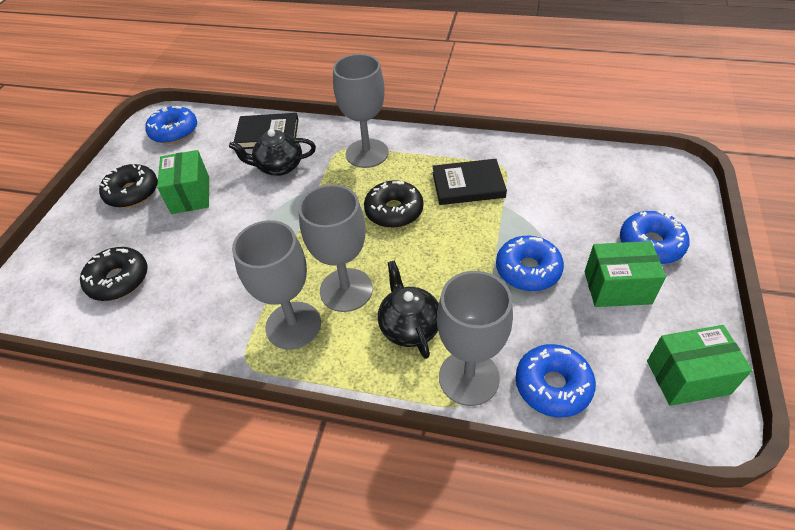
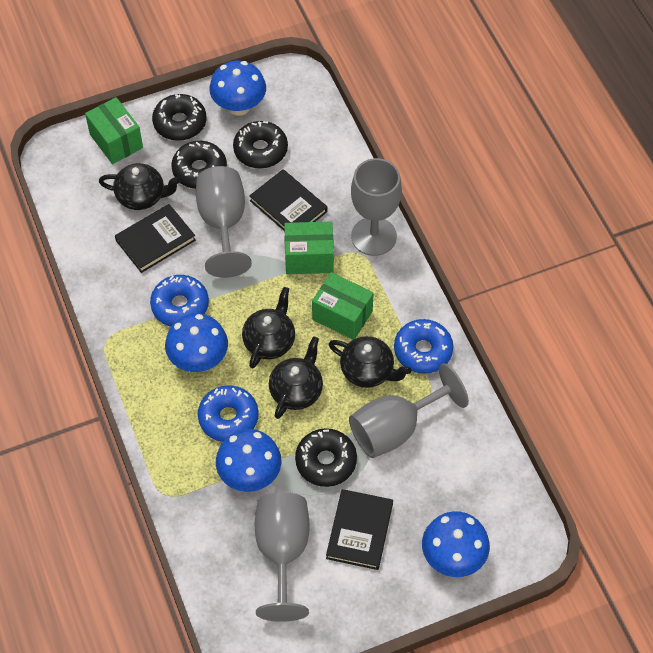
black book: [234,113,299,149] [432,159,507,205] = 2 -> [115,204,196,273] [249,169,327,231] [326,489,393,570] = 3
black donut: [80,247,148,301] [99,164,158,208] [364,180,423,228] = 3 -> [152,94,207,141] [172,141,227,189] [233,121,288,168] [295,428,357,487] = 4
black teapot: [229,129,316,176] [378,260,439,359] = 2 -> [99,163,181,210] [242,287,295,369] [269,336,323,419] [329,336,411,388] = 4
blue donut: [145,106,197,144] [496,236,564,291] [516,344,596,417] [620,211,690,264] = 4 -> [150,275,209,327] [198,385,259,442] [394,319,453,374] = 3
blue mushroom: none = 0 -> [165,313,228,372] [209,61,266,116] [216,429,281,492] [422,511,490,577] = 4

